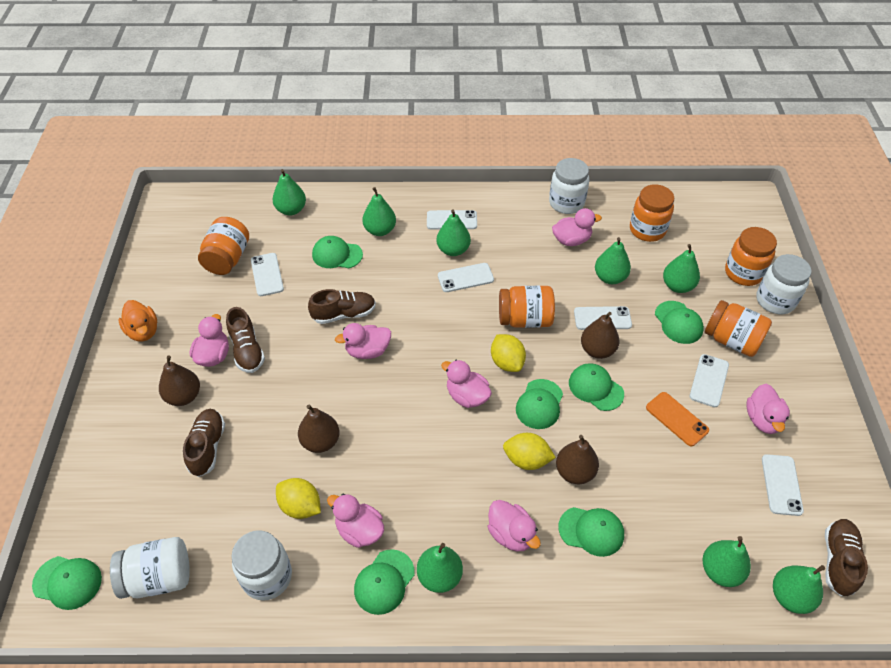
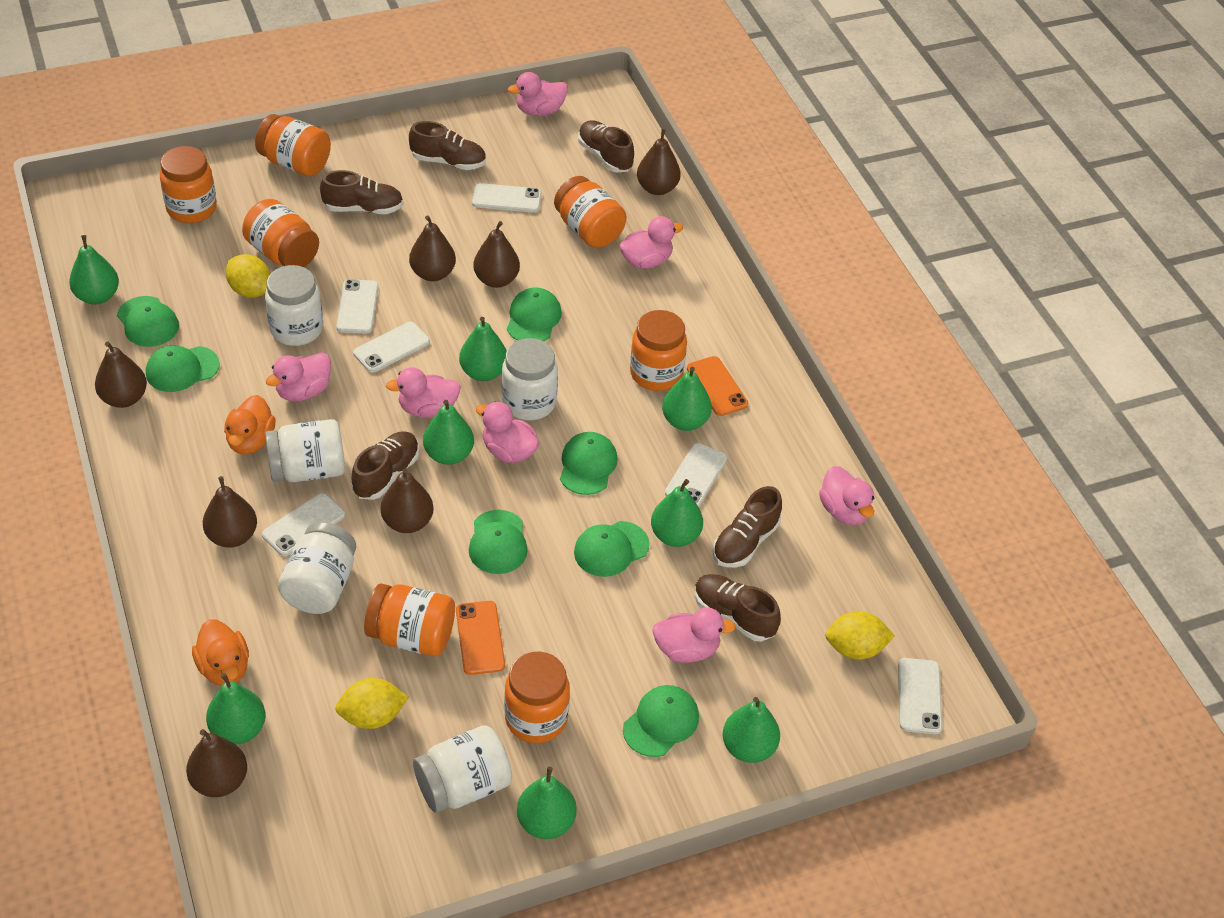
brown pear: [159,355,200,406] [298,405,340,453] [556,435,599,484] [581,312,619,359] = 4 -> [95,341,147,408] [186,729,247,797] [203,476,257,548] [381,468,434,533] [409,215,456,281] [473,221,520,288] [637,129,681,195] = 7
brown shoe: [183,409,225,477] [226,307,265,373] [308,289,376,324] [825,519,868,597] = 4 -> [320,170,403,214] [352,431,419,500] [409,121,486,170] [578,120,634,172] [695,574,781,641] [713,486,782,567] = 6
orange duck: [119,300,157,342] = 1 -> [192,619,249,686] [224,395,276,454] = 2
orange jar: [198,217,249,275] [499,286,555,328] [630,184,674,242] [705,300,772,357] [725,227,777,286] = 5 -> [160,146,217,223] [242,199,319,267] [255,114,331,177] [364,583,455,657] [504,652,570,743] [554,176,626,248] [630,310,687,391] = 7
orange phone: [646,392,709,446] = 1 -> [456,601,505,675] [687,356,748,416] = 2
white jar: [110,537,190,599] [231,531,292,601] [549,158,589,214] [756,254,811,314] = 4 -> [265,265,323,346] [265,419,345,482] [278,522,356,614] [413,725,512,813] [502,338,558,421] = 5

